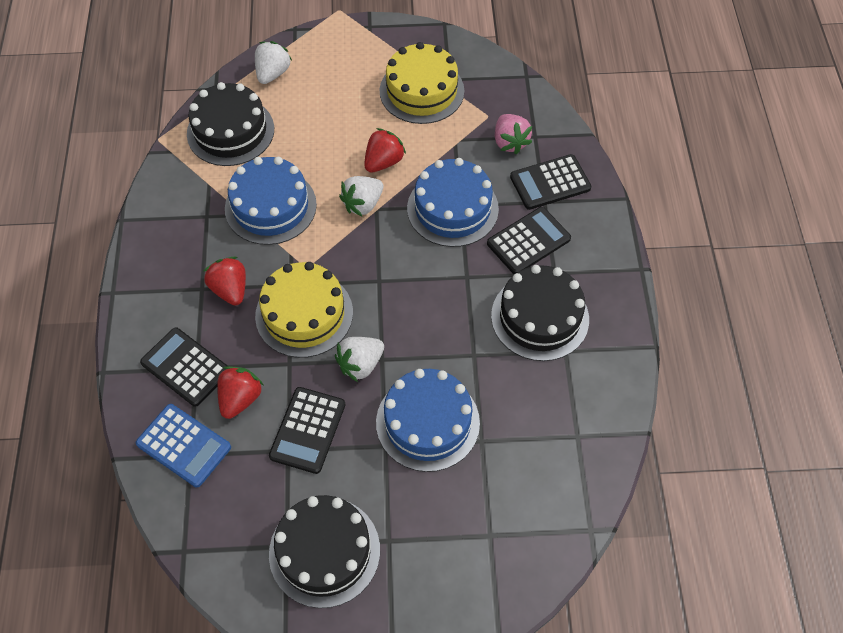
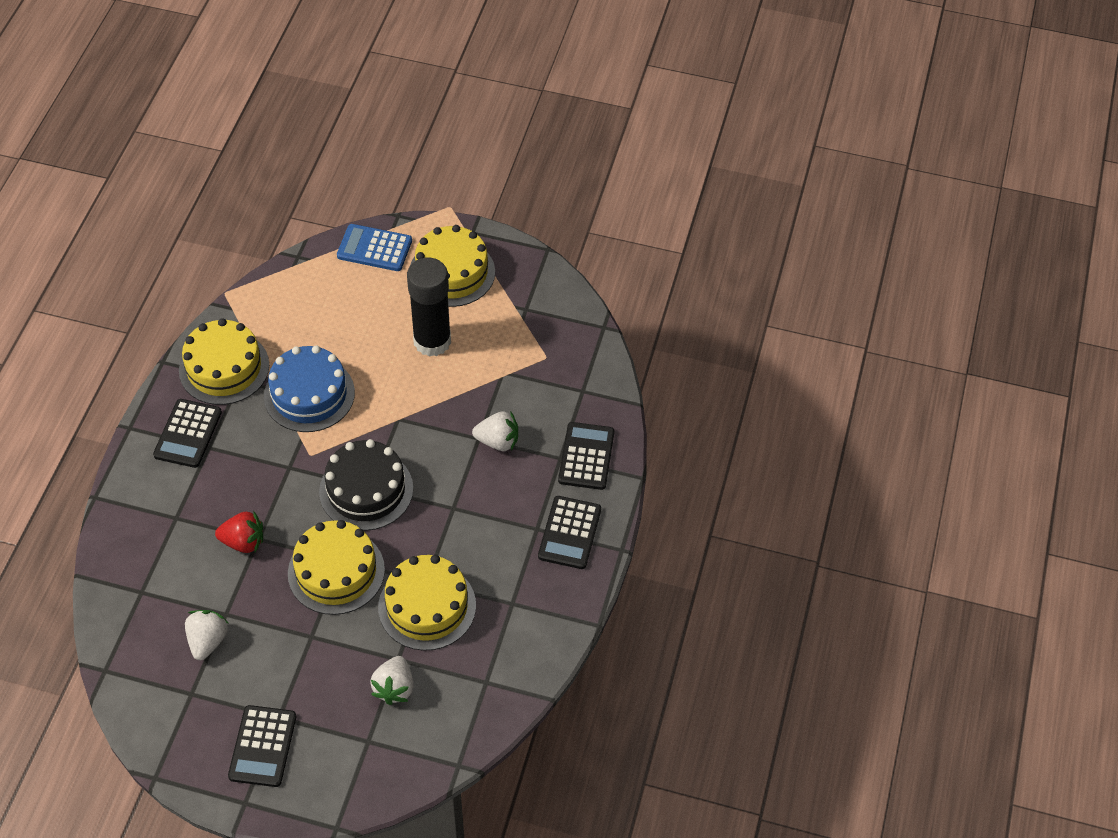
black cake: [187,82,274,166] [269,495,380,608] [491,265,589,361] = 3 -> [319,439,413,531] = 1
black glue stick: none = 0 -> [407,258,451,357] = 1
blue cake: [225,157,317,245] [376,369,480,472] [407,158,499,247] = 3 -> [264,346,355,432] = 1
pink strawberry: [495,114,532,154] = 1 -> none = 0
red strawberry: [203,257,246,305] [217,366,263,419] [364,128,406,173] = 3 -> [215,512,263,553] = 1
yellow cake: [255,262,353,358] [379,42,464,124] = 2 -> [179,318,269,405] [288,520,385,615] [378,555,476,651] [410,225,495,307] = 4

